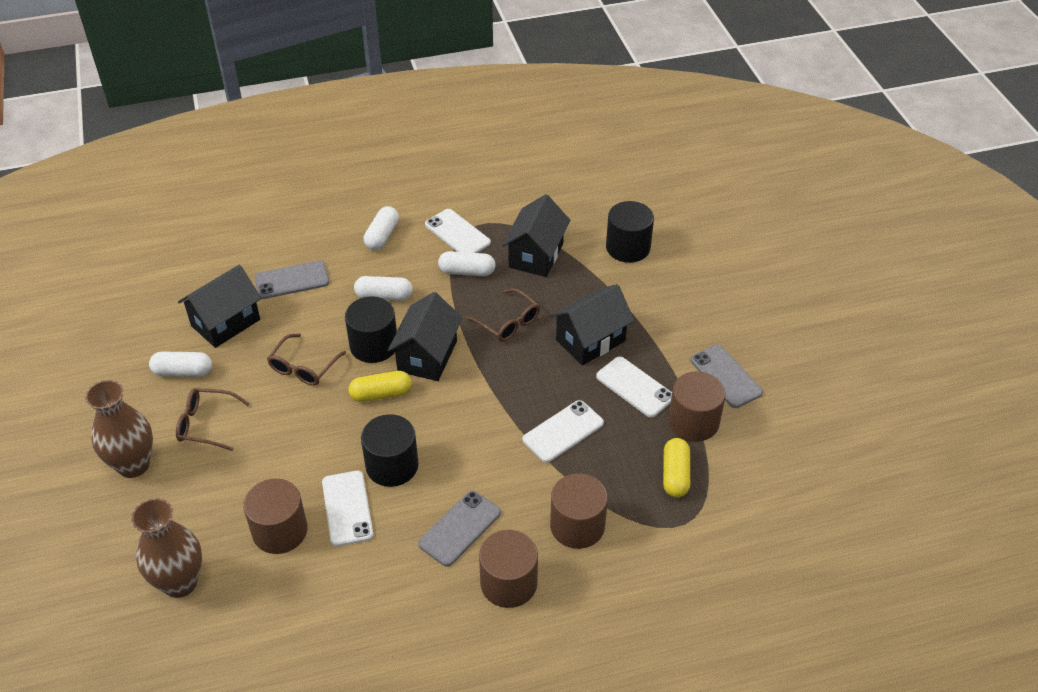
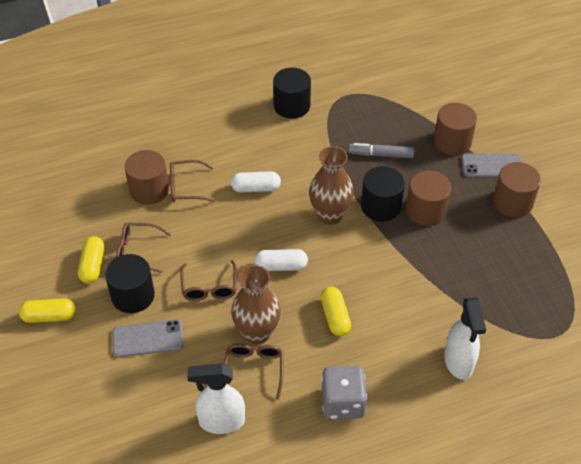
black house: [178,265,261,348] [388,292,463,381] [502,194,571,277] [550,284,634,365] = 4 -> none = 0
brown glasses: [176,388,250,451] [267,334,346,386] [465,288,540,342] = 3 -> [116,223,171,273] [170,160,216,202] [180,260,237,301] [224,344,284,400] = 4
grey dice: none = 0 -> [322,366,367,420] = 1
grey marker: none = 0 -> [349,143,414,158] = 1
grey phone: [254,261,329,299] [418,491,501,567] [690,345,763,408] = 3 -> [113,320,183,357] [461,154,523,178] = 2
white capsule: [149,352,212,377] [354,276,413,301] [364,206,399,250] [438,251,495,276] = 4 -> [231,171,281,193] [254,249,308,271] = 2
white phone: [322,471,373,547] [425,209,491,253] [523,400,604,463] [596,357,672,418] = 4 -> none = 0
white spray bottle: none = 0 -> [188,363,245,434] [444,297,486,380] = 2
yellow capsule: [349,371,412,402] [663,438,690,498] = 2 -> [19,299,76,323] [78,236,104,284] [321,287,351,336] = 3

